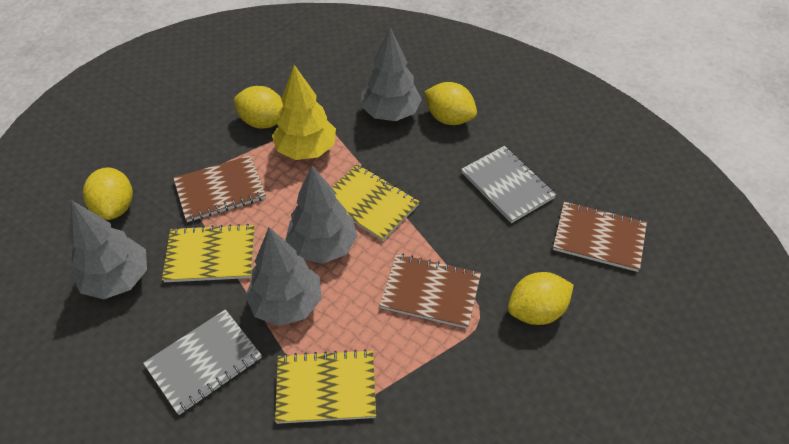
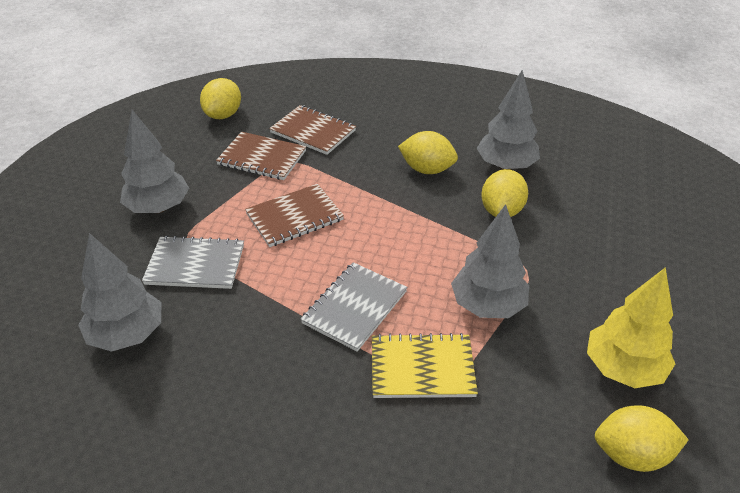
yellow notebook: [162,224,255,282] [275,349,376,424] [332,164,420,241] = 3 -> [372,333,478,398] = 1

